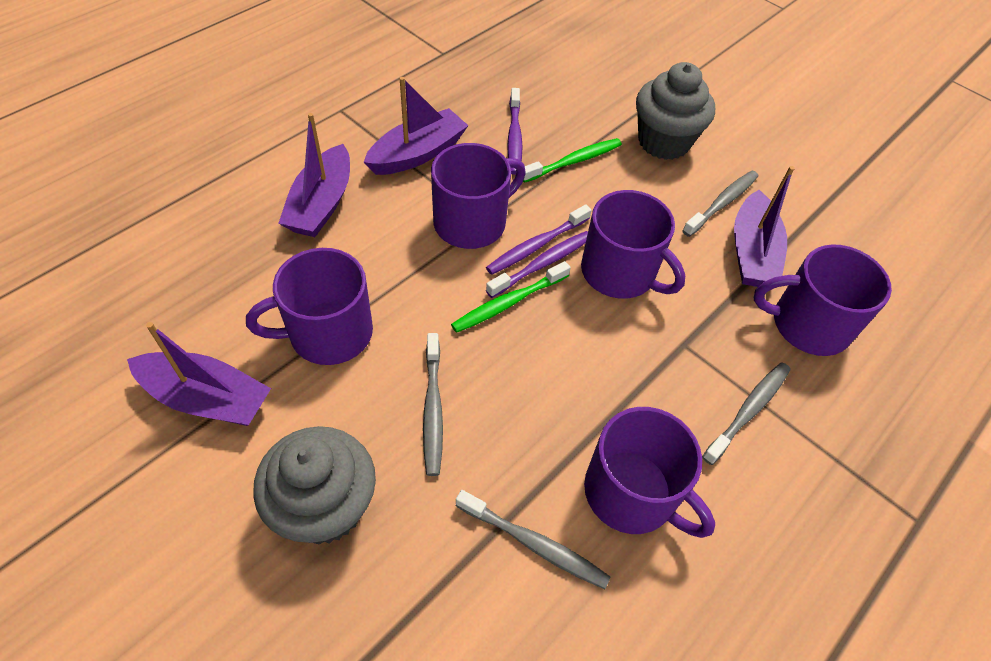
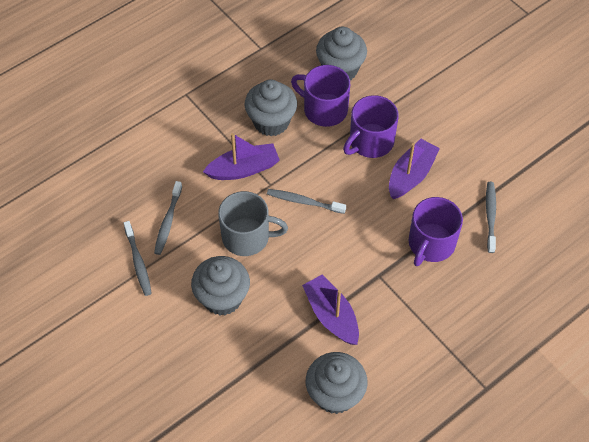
green toothbrush: [451,261,571,333] [523,138,622,183] = 2 -> none = 0
grey cupcake: [253,426,376,545] [636,62,715,160] = 2 -> [191,256,250,315] [245,80,297,136] [306,352,367,414] [316,27,367,80] = 4
grey mug: none = 0 -> [218,191,288,256] = 1
purple boat: [127,322,271,426] [278,113,350,237] [363,77,468,175] [734,166,795,287] = 4 -> [203,133,280,180] [302,275,359,345] [389,139,440,199] = 3
purple mug: [246,248,373,365] [431,143,526,249] [581,190,685,299] [584,407,715,538] [754,244,892,356] = 5 -> [291,65,350,127] [343,95,399,158] [409,197,463,266] = 3
purple toothbrush: [486,205,592,275] [486,231,588,298] [507,88,522,175] = 3 -> none = 0

